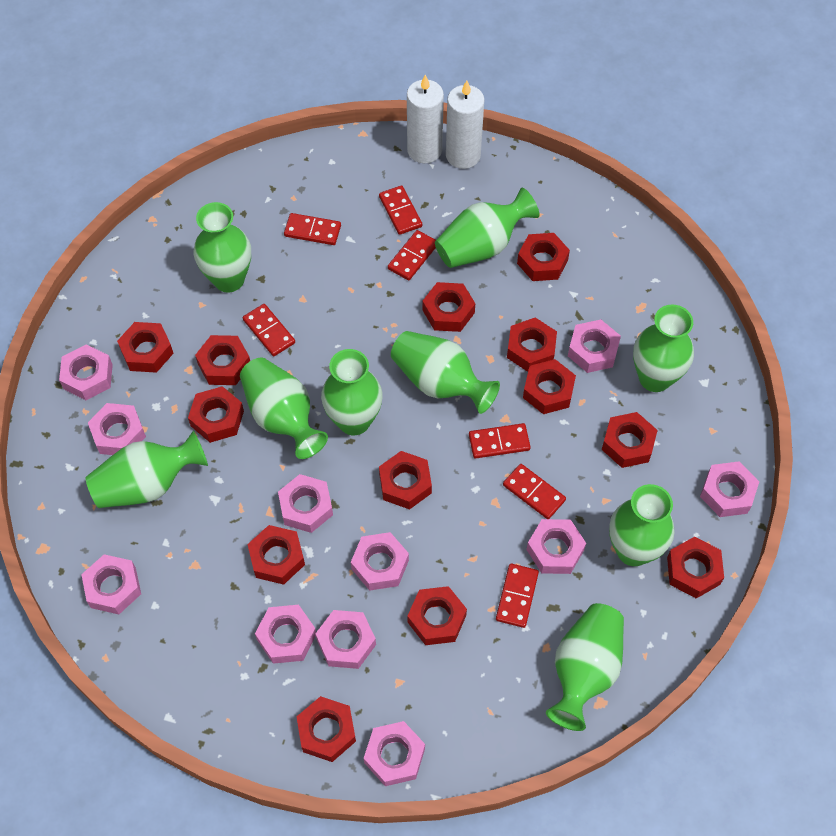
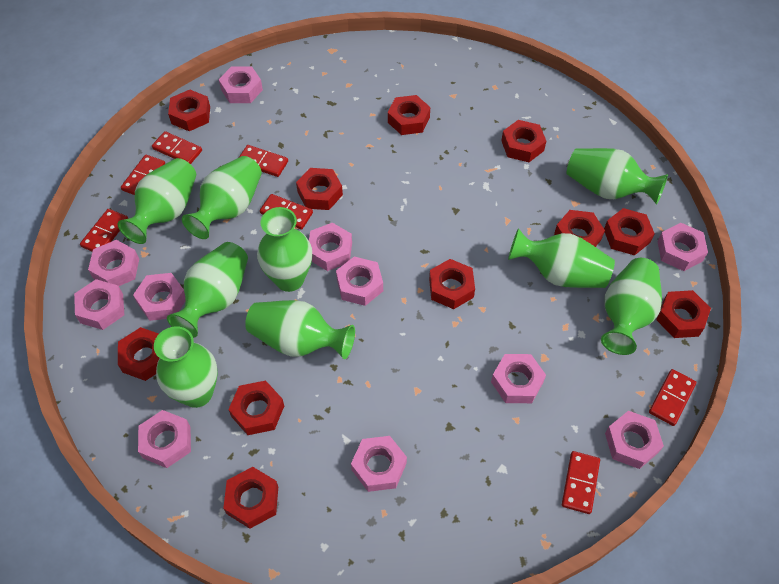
red nut: [117,322,174,373] [188,386,244,443] [195,335,250,385] [247,525,305,585] [297,696,356,762] [379,451,432,510] [407,586,467,645] [422,282,475,332] [507,318,557,372] [517,233,570,281] [523,359,576,414] [602,412,658,468] [667,537,724,599] = 13 -> [118,327,160,381] [168,90,210,131] [223,467,278,529] [228,381,284,435] [296,168,343,210] [388,95,430,135] [429,259,475,309] [501,120,546,162] [554,210,605,247] [604,208,655,256] [656,290,711,338] = 11
white candle: [407,75,444,163] [446,80,485,169] = 2 -> none = 0

